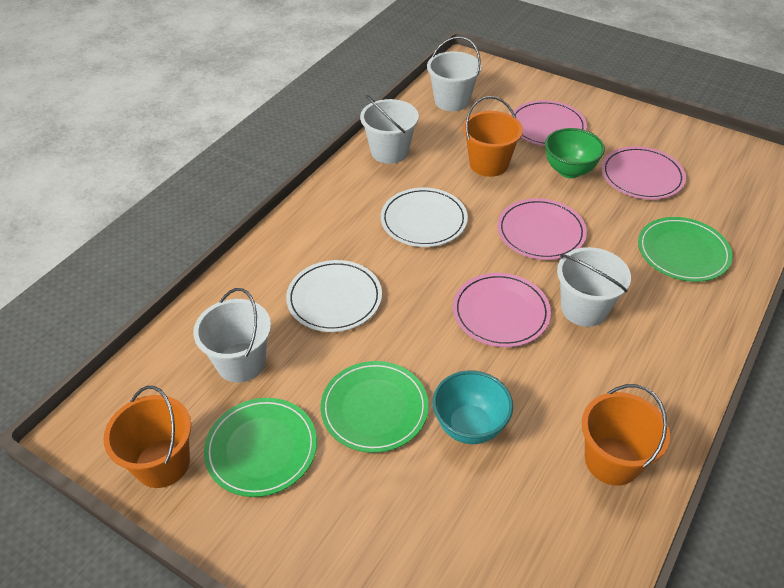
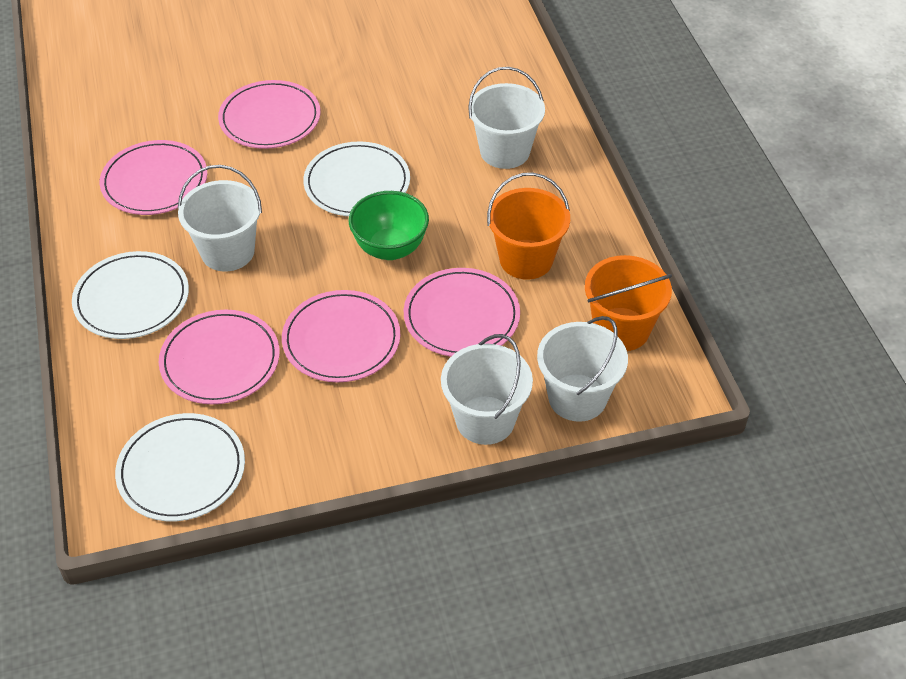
green plate: [204,398,317,497] [320,361,429,453] [638,217,733,282] = 3 -> none = 0
orange bucket: [103,386,191,488] [463,96,523,177] [582,384,670,486] = 3 -> [487,173,570,280] [585,255,672,351] = 2
pink plate: [453,273,551,347] [497,198,587,260] [511,100,587,146] [601,146,686,200] = 4 -> [100,140,207,215] [159,310,280,405] [218,80,321,149] [282,290,400,383] [404,268,520,357] = 5
turquoise bowl: [433,370,513,444] = 1 -> none = 0
white plate: [286,260,382,332] [381,188,468,247] = 2 -> [72,251,189,339] [115,413,245,521] [303,141,410,216] = 3

